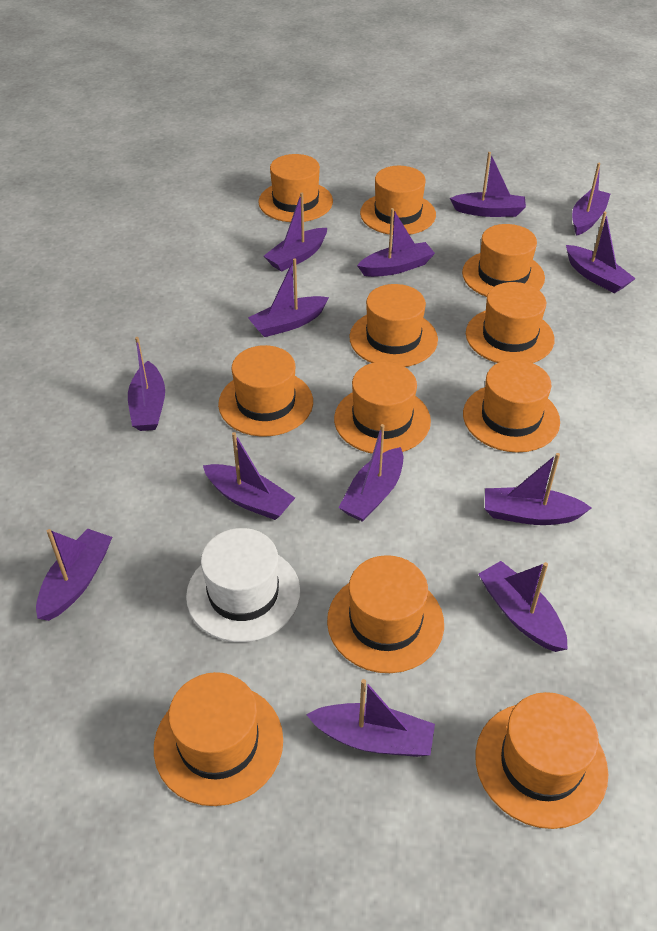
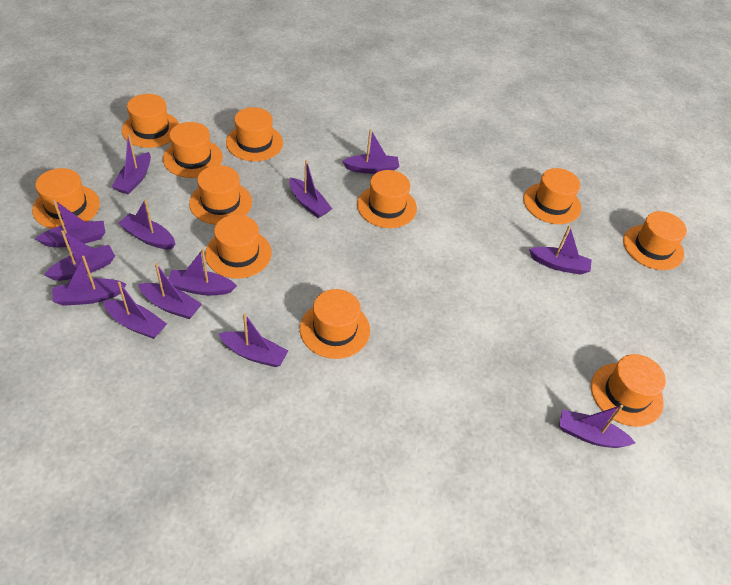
white hat: [186,528,301,642] = 1 -> none = 0

